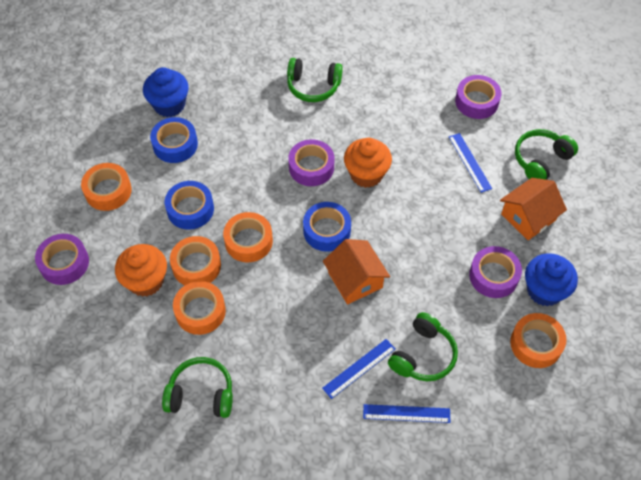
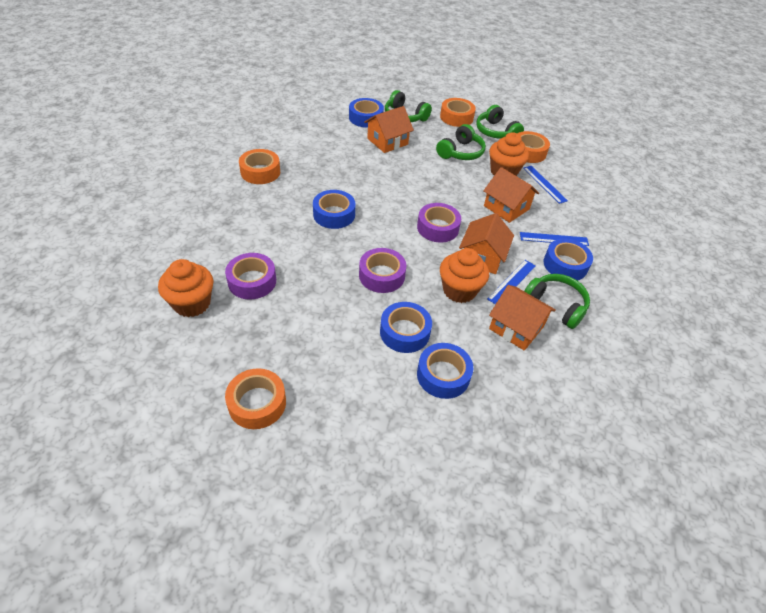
blue cupcake: [143,67,189,117] [525,253,578,306] = 2 -> none = 0
blue tape: [150,117,198,163] [165,181,214,230] [303,202,351,252] = 3 -> [313,190,356,229] [349,98,384,128] [380,302,432,353] [417,343,473,399] [544,238,593,281] = 5
orange cupcake: [115,244,167,297] [344,138,392,188] = 2 -> [158,259,213,317] [440,248,489,303] [489,132,529,176] = 3
orange house: [323,239,390,304] [500,178,567,240] = 2 -> [364,106,414,153] [459,213,514,274] [483,167,539,223] [489,285,556,351] = 4
orange tape: [81,163,132,211] [170,236,221,285] [173,281,226,335] [223,212,273,262] [510,313,567,368] = 5 -> [225,368,286,429] [239,149,280,184] [440,98,476,127] [517,131,550,163] = 4
purple tape: [35,234,89,285] [288,139,334,186] [455,75,501,119] [469,246,522,298] = 4 -> [225,253,276,299] [359,248,406,293] [417,203,461,243] = 3

